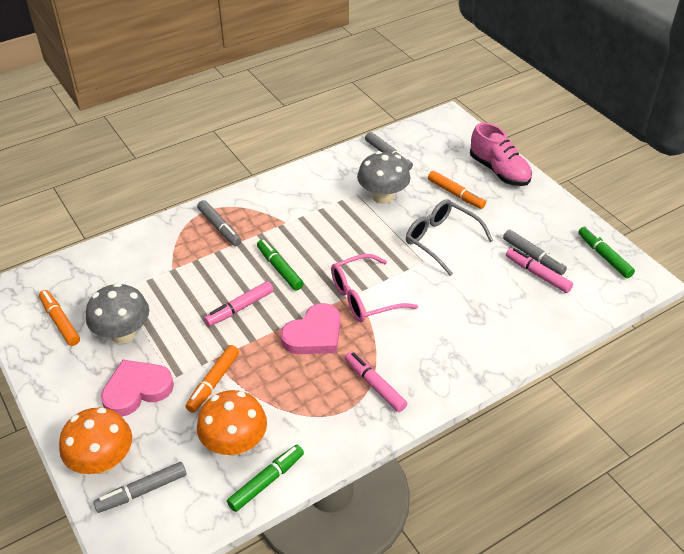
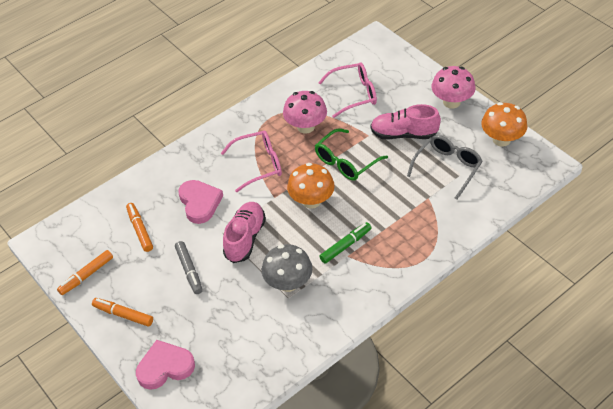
green glasses: none = 0 -> [315,128,388,181] = 1
green marker: [227,445,304,512] [257,239,304,290] [578,226,635,278] = 3 -> [319,222,371,263] = 1
grey marker: [93,462,186,513] [197,200,241,246] [365,132,413,170] [503,230,567,275] = 4 -> [175,241,203,294] = 1
grey mushroom: [86,283,149,344] [357,151,411,204] = 2 -> [262,244,312,292] = 1
pink glasses: [331,254,418,322] = 1 -> [221,130,282,192] [318,62,377,118] = 2
pink marker: [204,281,274,326] [345,351,407,412] [506,248,573,293] = 3 -> none = 0
pink mushroom: none = 0 -> [283,91,327,134] [432,66,475,109] = 2
pink shoe: [470,123,532,186] = 1 -> [223,202,266,263] [370,104,441,140] = 2

